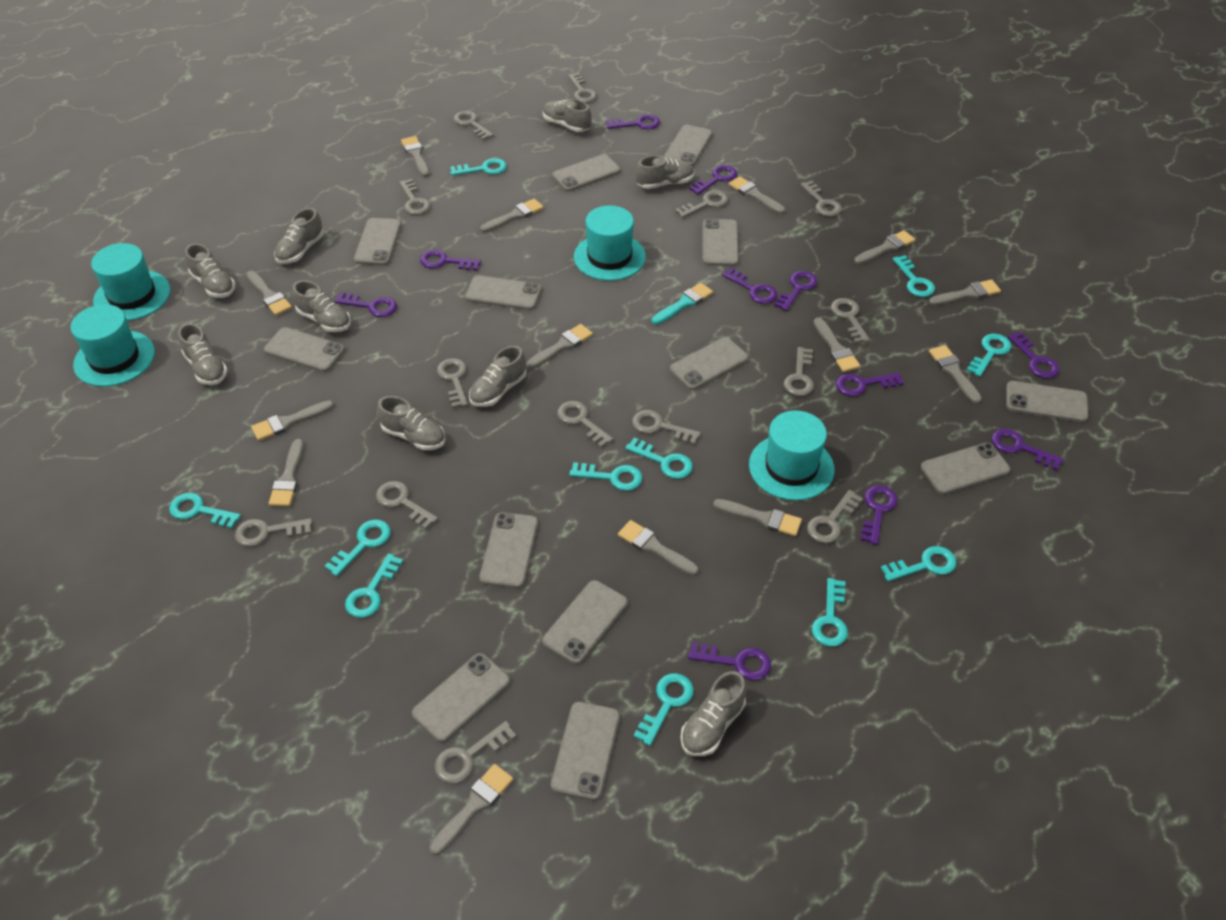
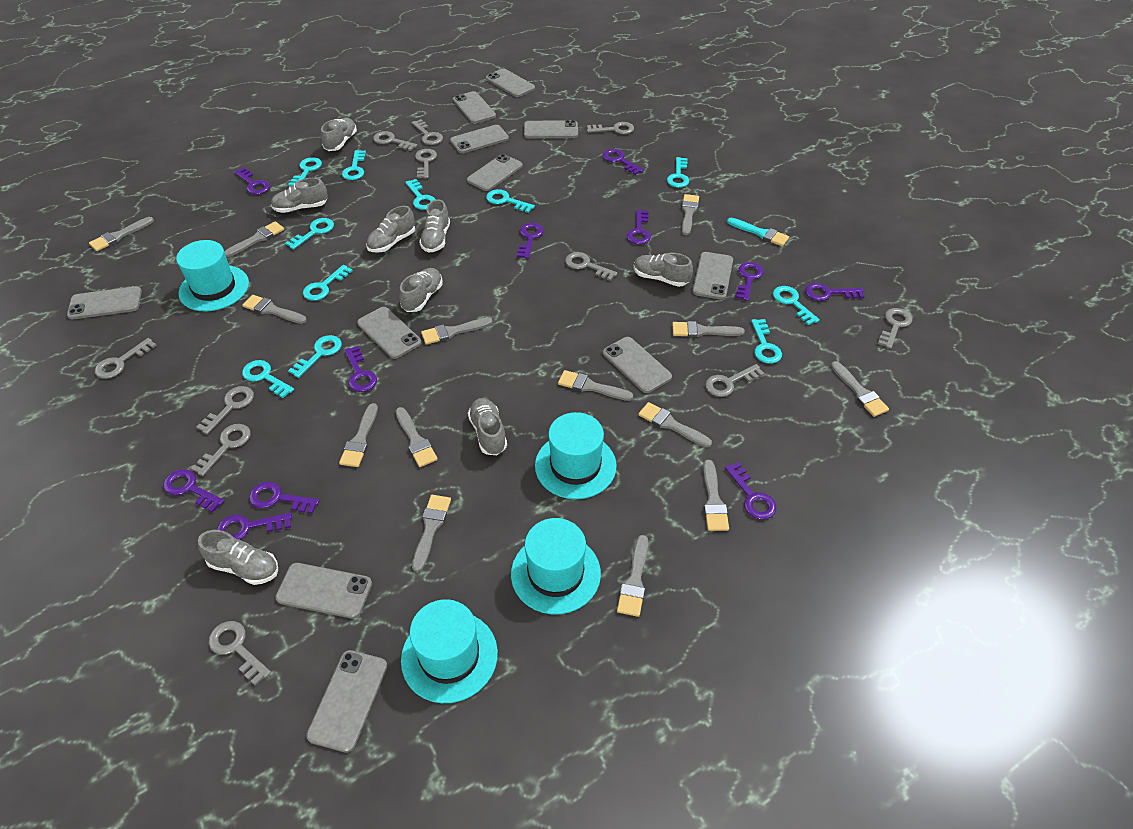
grey key: [235,518,312,547] [376,481,438,529] [399,179,430,215] [434,721,517,784] [437,358,468,408] [454,111,494,140] [557,401,613,448] [568,73,597,103] [632,410,701,445] [675,190,729,218] [784,347,814,396] [800,181,842,216] [807,490,863,543] [831,298,870,343] = 14 -> [95,338,157,379] [191,424,251,476] [196,386,254,434] [209,621,271,686] [373,131,417,151] [412,119,443,145] [415,149,437,178] [565,252,618,281] [587,122,634,134] [705,364,765,397] [878,308,912,349] = 11
grey phone: [264,327,345,372] [354,218,402,266] [412,653,510,742] [465,275,542,310] [479,512,538,588] [542,580,628,664] [551,702,620,801] [552,154,621,192] [664,125,713,166] [670,337,749,390] [703,219,739,266] [921,443,1010,494] [1006,381,1089,422] = 13 -> [67,286,142,319] [275,563,372,619] [306,650,387,753] [357,307,421,359] [450,125,509,153] [453,91,496,123] [467,154,523,191] [486,68,535,97] [524,120,578,138] [603,337,672,393] [692,252,733,299] = 11
grey shoe: [178,323,228,385] [185,243,235,298] [274,208,324,264] [292,280,351,332] [377,396,445,450] [469,346,526,407] [543,99,591,132] [636,155,694,189] [680,671,746,756] = 9 -> [198,530,278,585] [271,178,328,213] [321,118,357,151] [366,206,415,252] [399,268,443,312] [419,199,450,253] [468,398,507,455] [634,253,693,287] = 8

